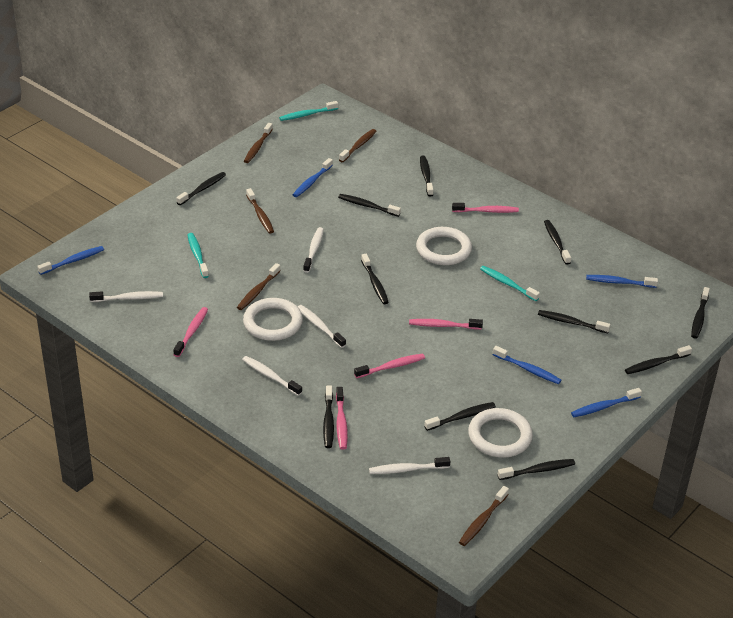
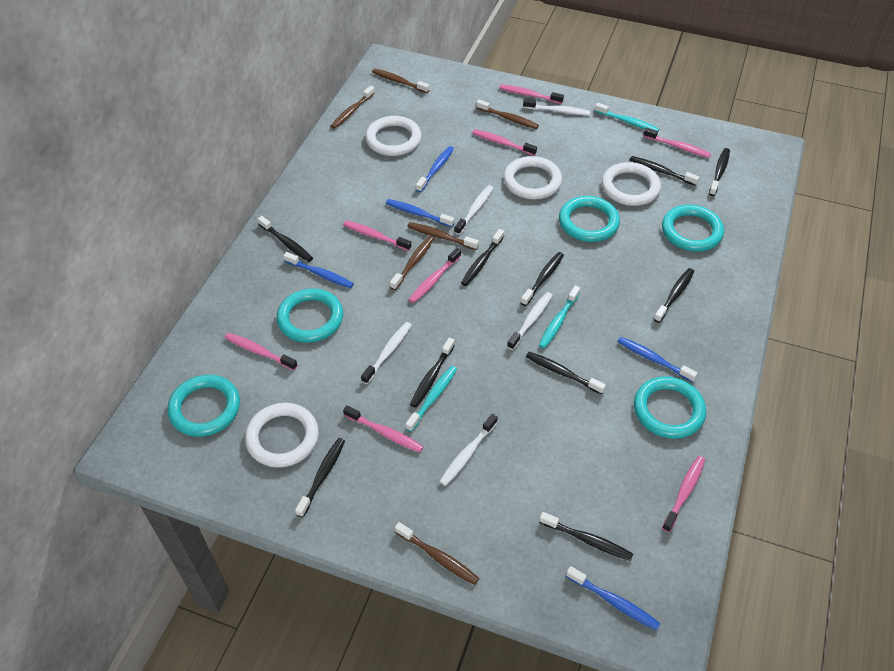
black toothbrush: [176,172,226,205] [323,385,334,448] [338,194,401,217] [361,254,389,304] [420,156,433,197] [424,402,496,431] [498,459,575,480] [538,310,610,333] [544,220,571,265] [625,345,692,374] [691,287,710,339] = 11 -> [258,216,313,262] [295,438,345,518] [410,338,455,408] [461,229,504,286] [520,252,564,306] [526,352,606,395] [539,512,633,561] [630,156,699,186] [654,268,694,323] [709,148,730,196] = 10
brown toothbrush: [237,263,281,310] [244,123,273,163] [246,188,274,234] [339,129,376,162] [459,486,509,546] = 5 -> [331,86,375,129] [372,69,429,93] [390,236,434,290] [395,522,479,585] [407,222,479,250] [476,100,539,129] = 6
pink toothbrush: [173,307,208,357] [336,387,348,450] [354,354,425,378] [409,319,483,330] [452,203,519,213] = 5 -> [225,333,298,370] [343,220,411,251] [343,405,424,453] [409,248,461,303] [472,129,537,156] [499,84,564,104] [643,128,711,158] [662,456,705,532] = 8
turquoise ring: none = 0 -> [167,375,240,437] [277,288,343,343] [559,196,620,242] [634,376,706,439] [662,205,724,252] = 5
white ring: [243,298,303,341] [416,227,472,265] [468,408,533,458] = 3 -> [245,403,319,468] [365,116,421,156] [504,156,562,199] [602,162,661,206] = 4

